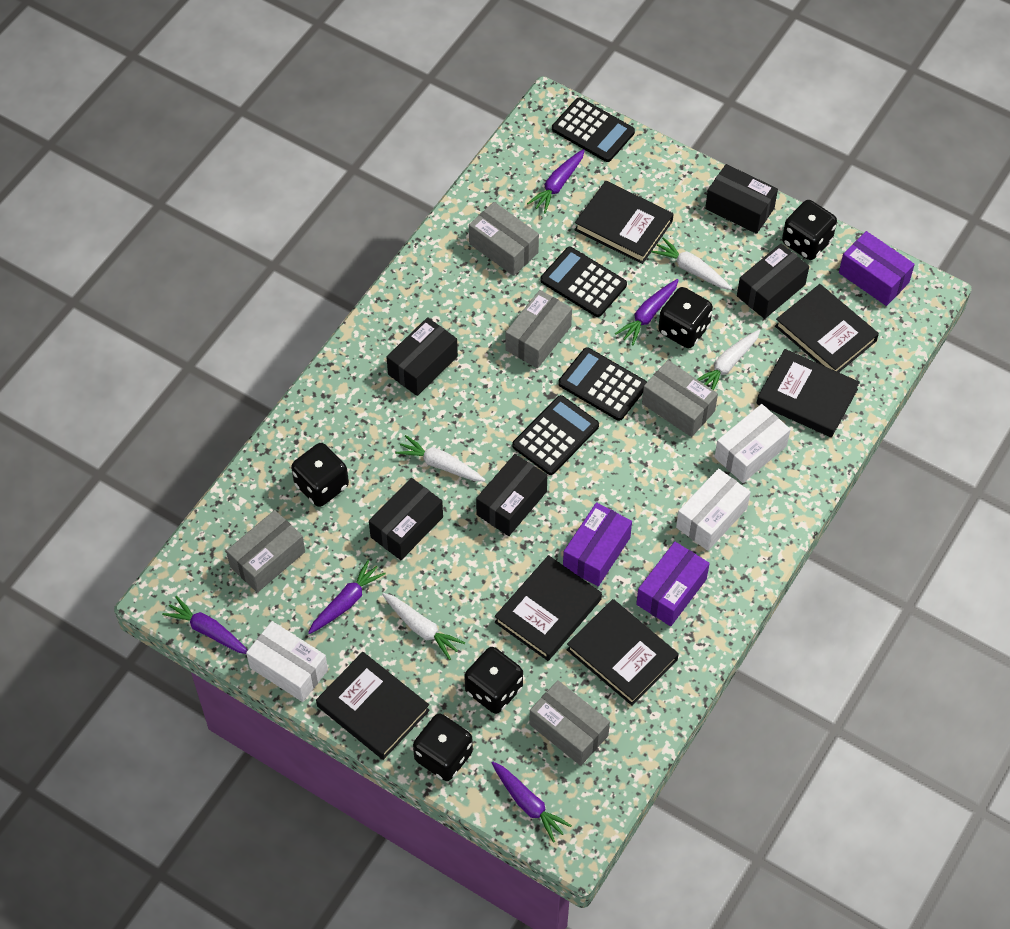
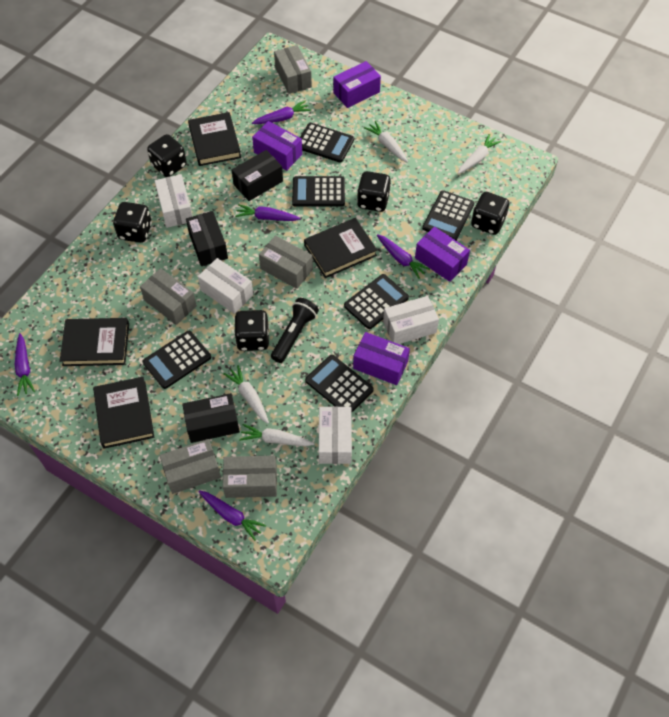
black book: [316,652,430,760] [494,555,602,661] [567,599,679,706] [575,181,674,264] [756,349,860,437] [775,284,879,372] = 6 -> [60,318,129,366] [93,377,154,449] [188,112,241,166] [304,218,377,278] = 4
black box: [369,478,443,560] [386,317,458,396] [476,454,547,536] [705,164,778,234] [737,244,809,319] = 5 -> [182,393,240,443] [186,211,228,266] [232,150,283,201] = 3
black calculator: [512,395,599,475] [540,247,627,317] [552,97,635,162] [558,347,647,421] = 4 -> [143,331,211,389] [292,176,345,207] [300,123,354,162] [305,355,374,413] [344,274,409,329] [422,190,474,240] = 6
black flashlight: none = 0 -> [271,298,319,363] = 1
purple box: [563,502,632,586] [636,542,710,626] [839,231,915,306] = 3 -> [252,121,302,171] [333,61,381,108] [353,332,410,385] [415,227,470,282] = 4
white box: [246,621,328,702] [676,468,751,551] [715,404,791,483] = 3 -> [155,175,193,228] [198,258,253,314] [319,406,352,464] [383,296,439,344] = 4

